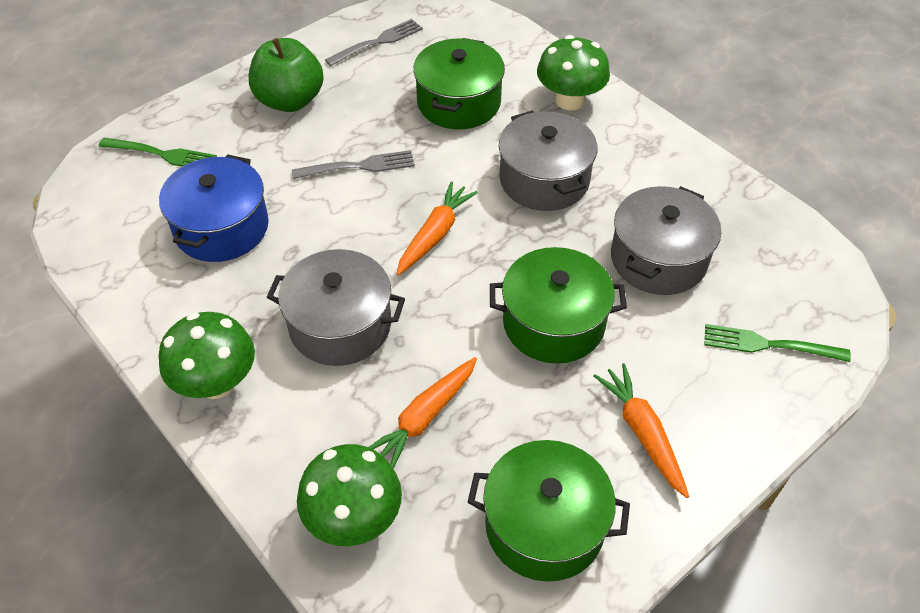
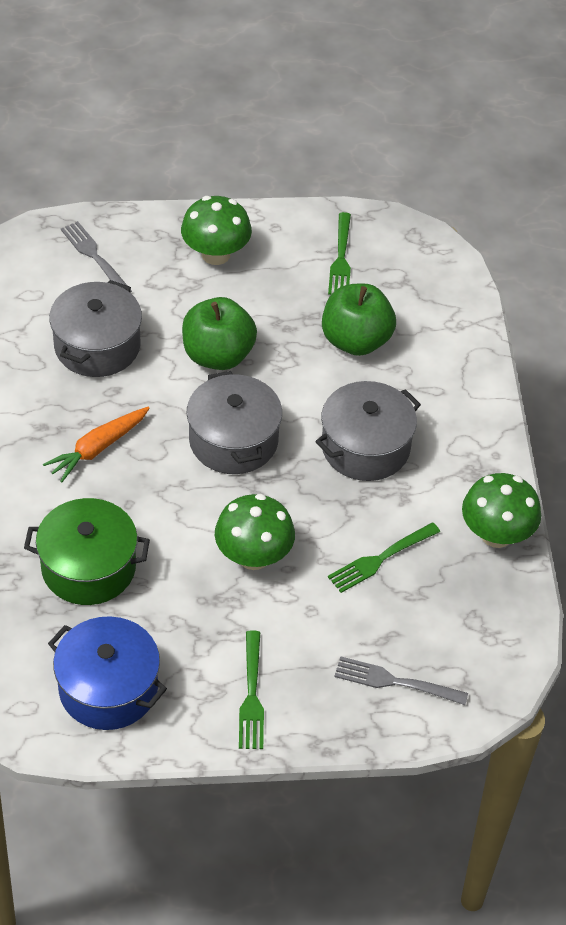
green apple: [249,38,324,112] = 1 -> [182,297,257,370] [322,283,396,356] = 2
green fork: [99,138,217,167] [704,324,851,362] = 2 -> [239,631,264,749] [328,212,351,295] [328,522,440,593] = 3
green pot: [413,38,505,129] [468,440,630,582] [490,247,627,364] = 3 -> [24,498,150,605] = 1
orange carrot: [369,357,477,469] [397,181,478,275] [593,363,689,498] = 3 -> [43,407,150,482] = 1

